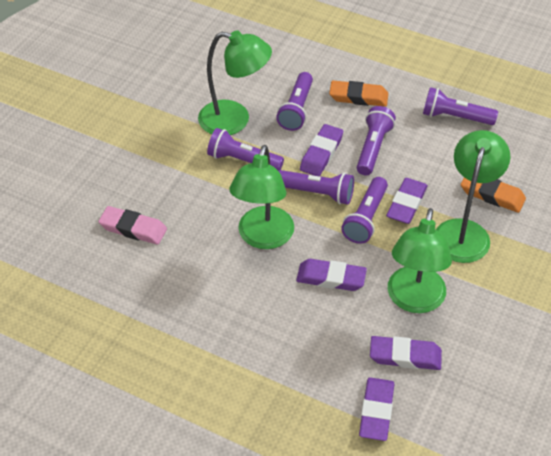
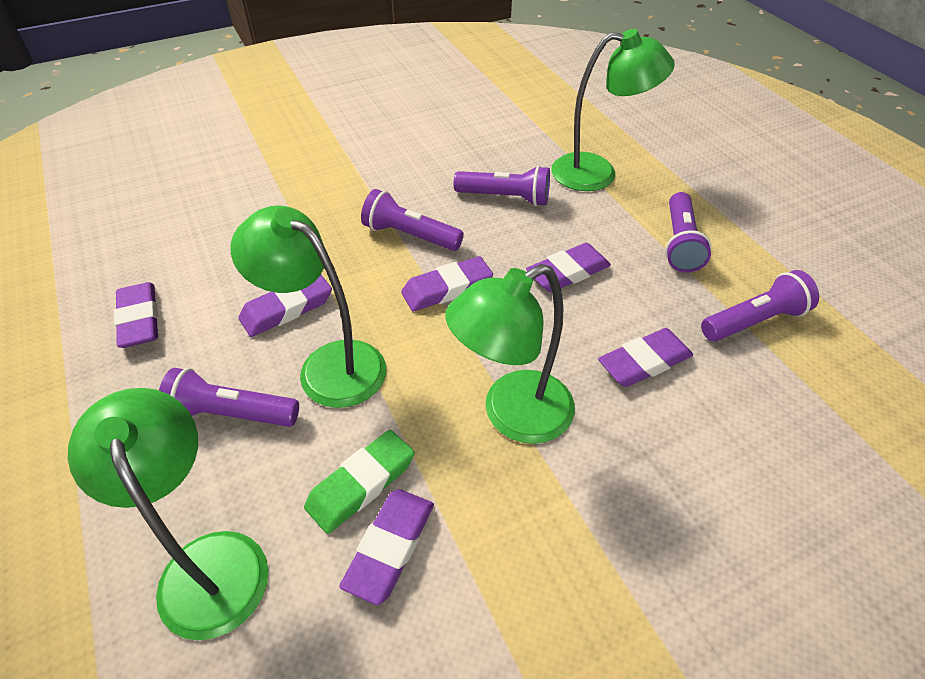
green eraser: none = 0 -> [304,430,415,534] = 1
orange eraser: [329,81,388,107] [461,178,526,213] = 2 -> none = 0
pink eraser: [98,206,167,245] = 1 -> none = 0
purple eraser: [296,259,367,291] [300,124,343,176] [359,377,394,441] [370,336,442,370] [386,178,428,224] = 5 -> [114,282,158,348] [238,275,332,337] [339,489,434,605] [401,256,493,311] [526,243,611,292] [598,328,693,387] = 6
purple flashlight: [207,128,284,171] [276,72,313,131] [279,170,354,204] [341,177,388,244] [357,106,396,175] [423,87,498,125] = 6 -> [159,368,299,427] [361,189,464,251] [453,166,550,206] [665,192,712,272] [701,270,819,341] = 5

